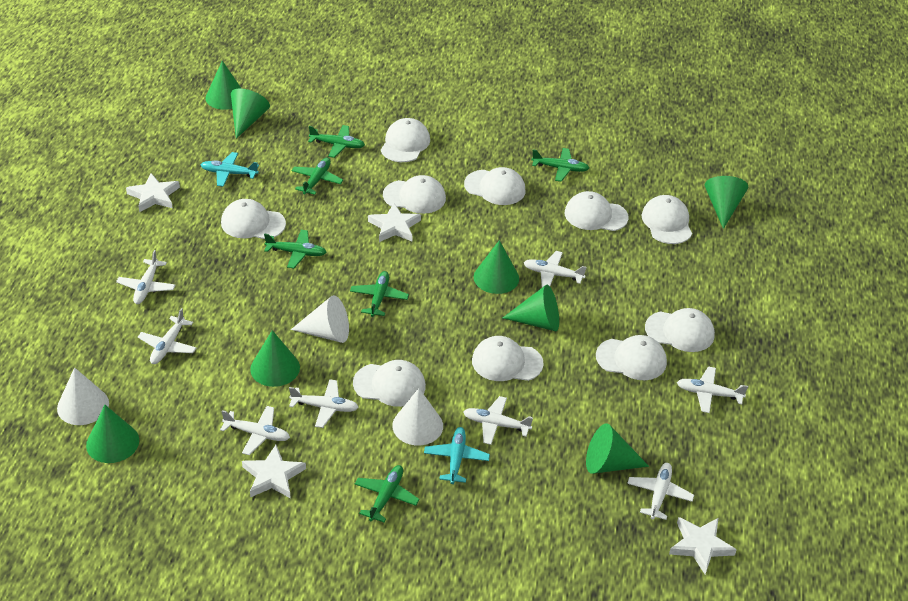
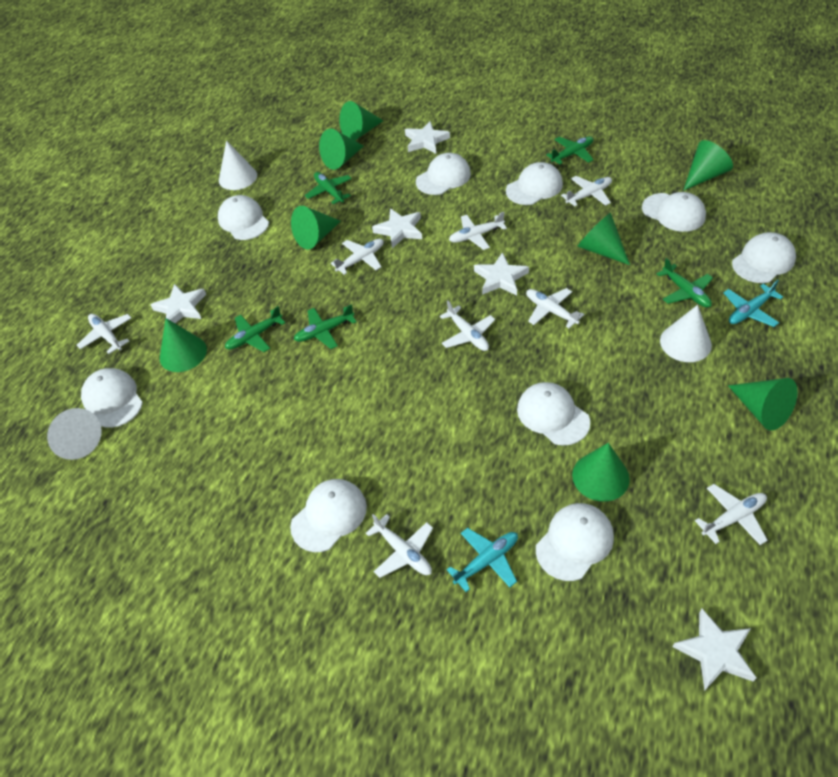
green plane: [264,230,326,269] [291,157,343,195] [308,125,365,158] [350,271,409,317] [355,465,420,522] [532,148,589,182] = 6 -> [225,306,285,352] [294,304,356,349] [305,172,352,204] [546,136,594,164] [657,258,713,307] = 5
white cap: [221,199,286,239] [353,360,426,407] [381,118,430,162] [383,175,446,214] [464,167,526,205] [472,336,544,381] [565,191,628,231] [596,335,667,380] [642,195,692,244] [645,308,715,352] = 10 -> [81,368,143,428] [218,195,269,240] [290,479,367,552] [416,153,471,195] [506,162,563,205] [517,382,590,446] [536,503,614,581] [642,192,706,232] [732,232,796,283] = 9
white star: [126,173,180,212] [242,445,306,498] [368,203,421,242] [669,517,737,574] = 4 -> [150,284,206,323] [372,208,422,248] [405,121,450,154] [474,252,529,296] [672,609,756,690] = 5

